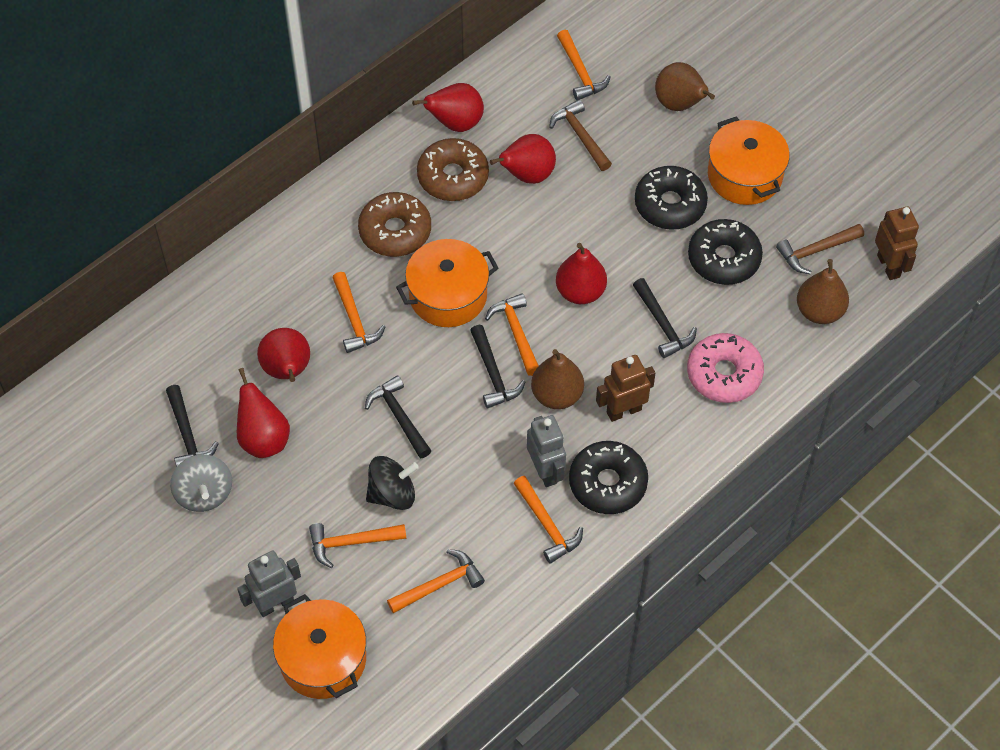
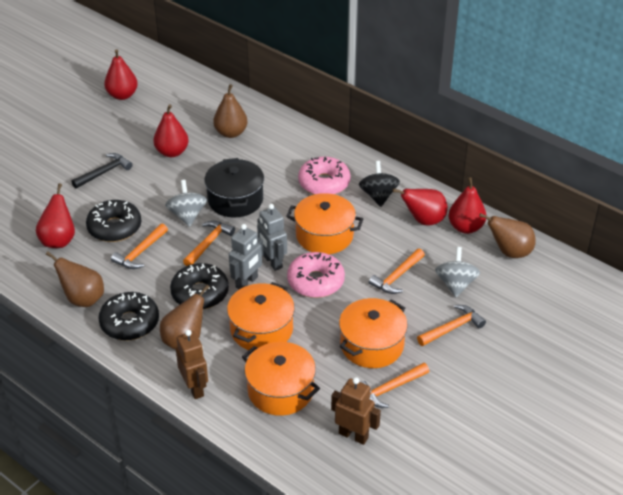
black hammer: [166,385,219,467] [365,375,431,458] [470,325,525,409] [633,278,697,358] = 4 -> [71,153,133,189] = 1
black pot: none = 0 -> [204,158,264,218] = 1
brown donut: [358,192,431,257] [417,138,489,201] = 2 -> none = 0
brown hammer: [549,99,612,171] [776,224,864,274] = 2 -> none = 0
brown pear: [531,349,584,409] [655,62,715,111] [797,259,849,324] = 3 -> [46,251,104,307] [160,285,210,350] [213,84,248,138] [479,213,536,258] = 4
grey spinning top: [170,454,232,512] = 1 -> [165,180,207,227] [435,247,480,297] = 2
orange hammer: [309,523,406,568] [332,272,385,353] [387,549,485,613] [485,293,539,376] [513,476,583,564] [557,30,611,100] = 6 -> [111,224,168,269] [183,221,235,266] [361,363,429,408] [369,249,425,294] [417,305,486,346] = 5
orange pot: [273,594,366,699] [396,239,498,327] [708,116,790,205] = 3 -> [227,282,295,351] [242,342,320,416] [286,193,363,254] [339,298,408,368] = 4
pink donut: [687,333,764,403] = 1 -> [287,252,345,298] [298,157,351,195] = 2

